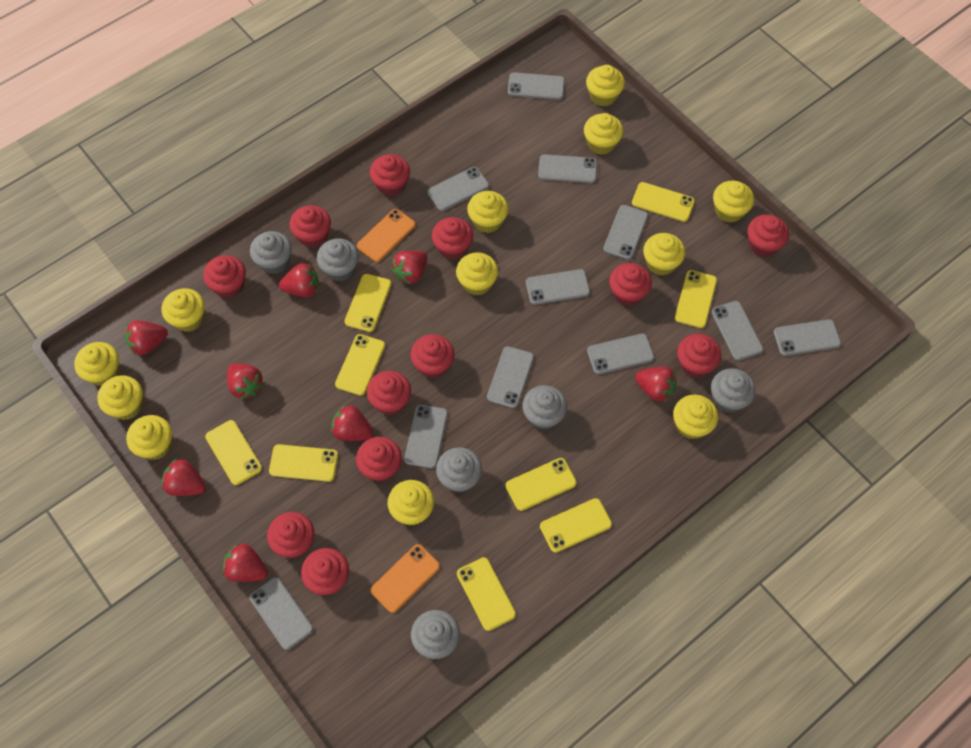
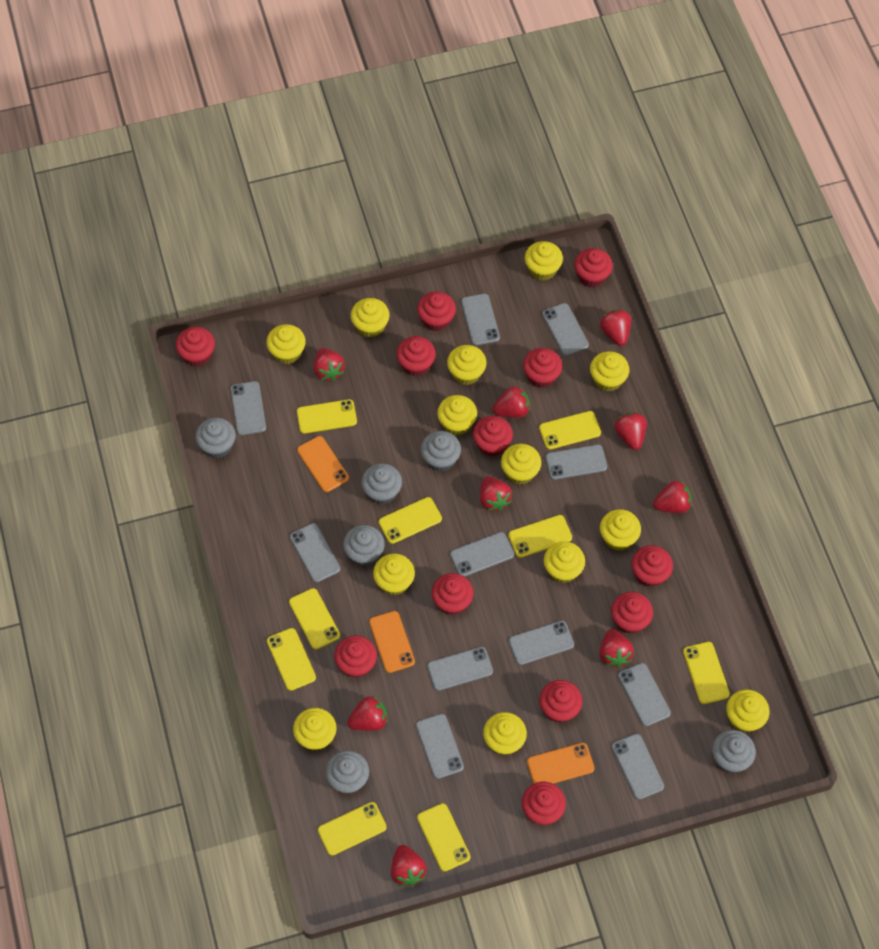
orange phone: [357,209,416,262] [370,544,440,613] = 2 -> [297,436,349,492] [369,611,415,673] [527,743,594,784] = 3
red strawberry: [125,320,168,355] [162,459,206,496] [223,543,268,582] [227,363,264,400] [279,263,319,297] [331,404,373,441] [391,251,428,284] [635,367,677,402] = 8 -> [314,348,345,381] [347,696,388,731] [391,845,427,886] [480,476,512,511] [492,386,530,418] [599,629,634,668] [600,309,631,346] [615,412,647,450] [653,480,692,513] = 9
yellow cupcake: [74,342,119,386] [97,375,143,420] [126,415,172,460] [162,288,205,332] [387,480,434,525] [456,252,498,296] [467,191,509,233] [584,113,623,155] [586,65,625,106] [643,233,685,276] [673,395,718,439] [713,181,754,223] = 12 -> [266,324,306,364] [293,708,337,750] [351,298,390,338] [373,554,415,595] [437,395,477,436] [447,345,487,385] [483,712,527,755] [501,444,541,485] [525,241,563,281] [544,541,585,583] [590,351,629,392] [600,509,641,551] [726,689,769,732] = 13

